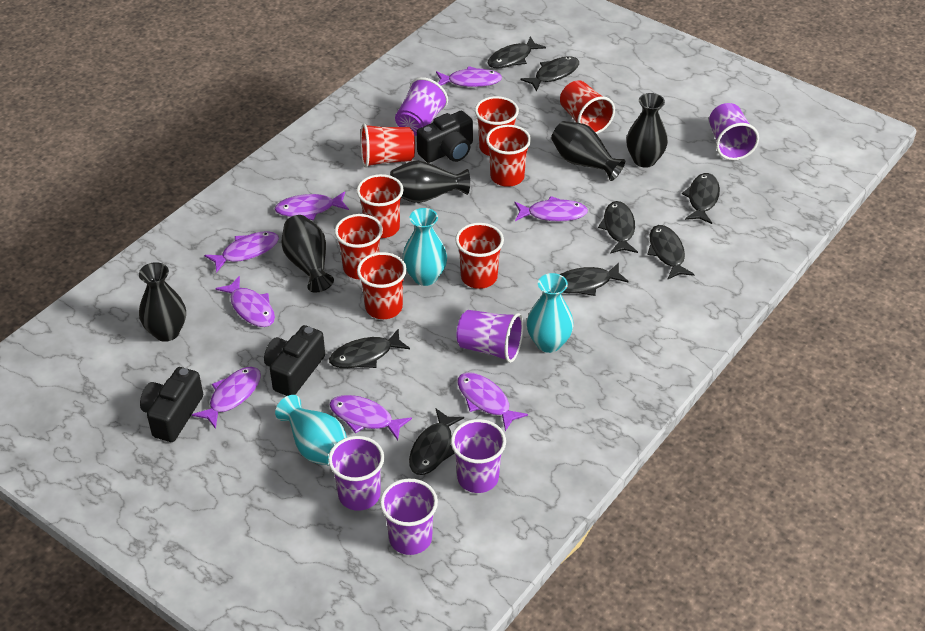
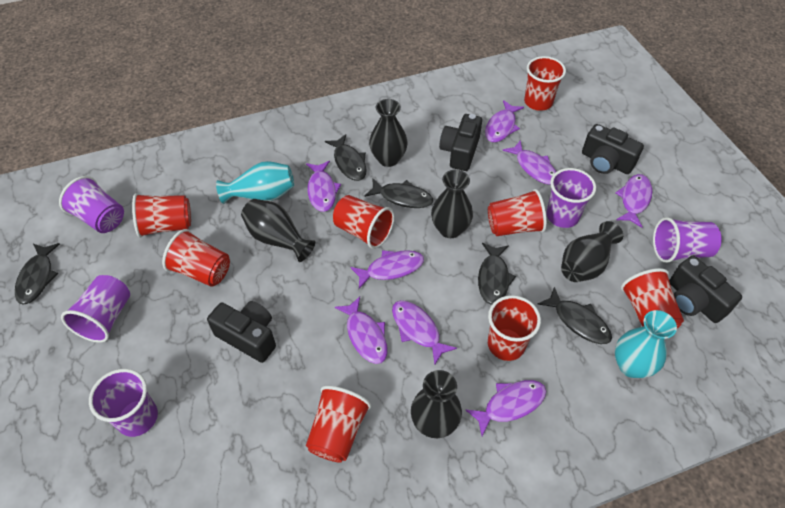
black camera: [140,367,203,442] [264,325,325,396] [417,111,473,163] = 3 -> [207,301,276,363] [439,114,482,171] [582,124,644,174] [669,256,742,323] = 4
black fish: [329,328,410,368] [409,409,464,475] [487,37,546,68] [520,56,579,91] [560,262,629,296] [598,201,638,254] [647,225,695,280] [682,173,720,224] = 8 -> [15,243,60,305] [325,134,367,181] [365,178,433,208] [478,243,516,305] [538,287,612,344] = 5
purple cup: [328,436,384,511] [380,478,438,555] [395,77,448,136] [451,419,506,493] [456,310,523,363] [709,103,759,160] = 6 -> [59,176,124,233] [61,275,130,343] [89,369,158,437] [546,168,596,228] [653,217,722,263] = 5
turquoise vase: [275,395,347,466] [402,208,447,286] [527,273,574,353] = 3 -> [216,161,294,204] [615,310,677,378] = 2

